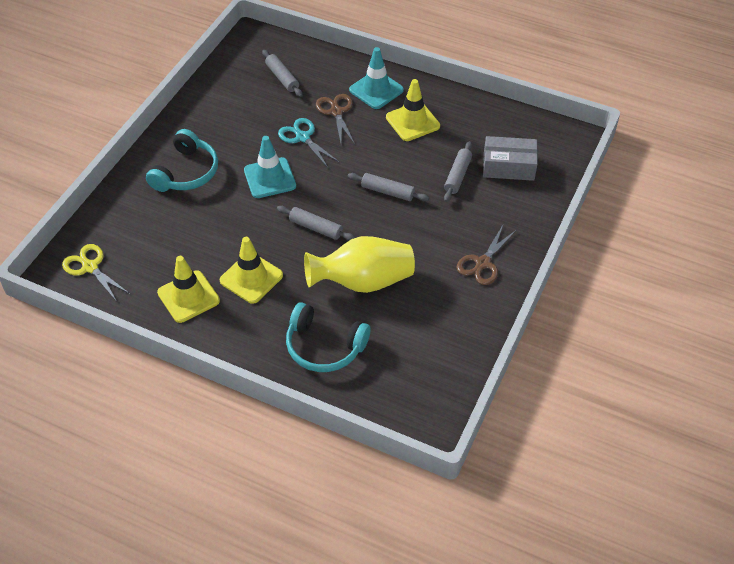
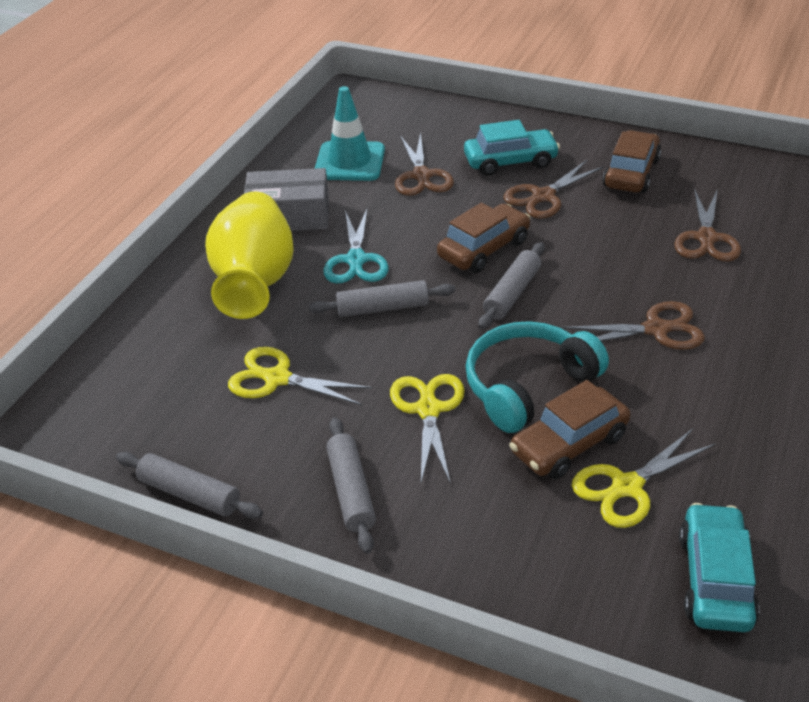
brown car: none = 0 -> [437,203,531,273] [509,380,630,479] [603,130,661,193] = 3
brown scissors: [316,94,355,144] [456,225,516,285] = 2 -> [395,132,454,196] [503,160,604,219] [562,301,705,350] [674,188,741,262] = 4
turquoise car: none = 0 -> [464,120,560,176] [679,503,760,632] = 2
turquoise headphones: [146,129,218,192] [286,302,370,372] = 2 -> [466,321,609,433] = 1
turquoise traffic cone: [244,136,296,198] [349,47,404,109] = 2 -> [315,86,385,181] = 1
yellow scissors: [62,244,130,302] = 1 -> [228,347,372,405] [390,374,465,484] [572,429,716,528] = 3
yellow traffic cone: [157,256,220,323] [220,237,283,304] [386,79,440,141] = 3 -> none = 0

